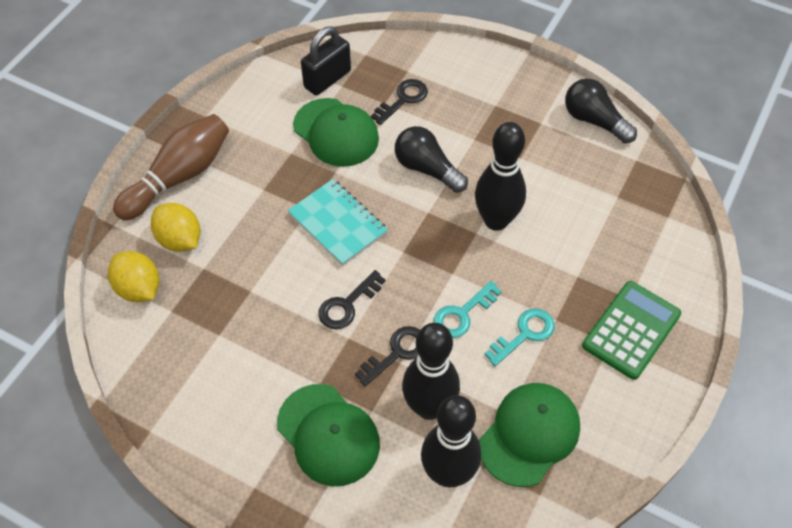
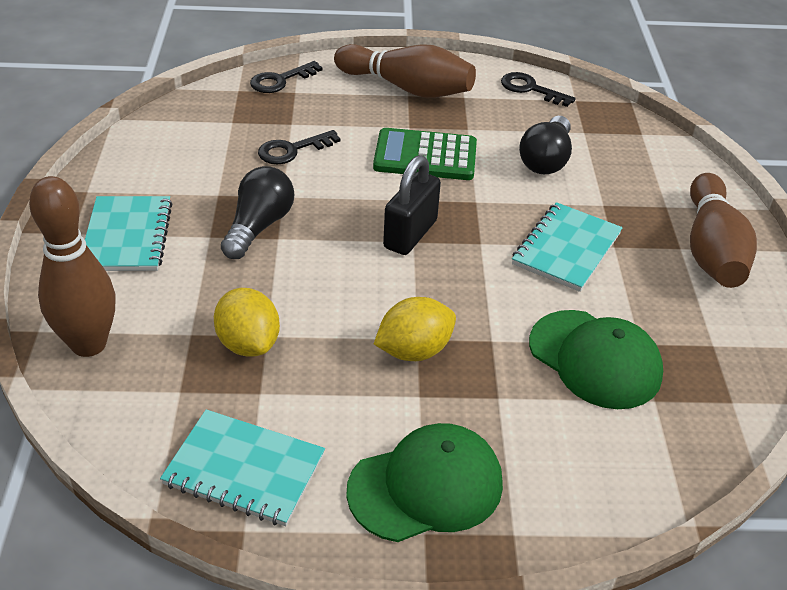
black bowling pin: [402,323,460,420] [421,395,481,488] [475,122,526,231] = 3 -> none = 0
brown bowling pin: [113,114,229,220] = 1 -> [29,176,115,357] [334,44,476,98] [690,173,757,288] = 3
green cap: [277,384,380,486] [293,98,379,167] [479,383,580,487] = 3 -> [346,423,503,542] [529,310,663,409] = 2
turquoise key: [433,281,502,338] [485,309,555,366] = 2 -> none = 0
turquoise notebook: [288,179,388,266] = 1 -> [85,196,172,271] [160,409,325,526] [512,202,623,292] = 3

